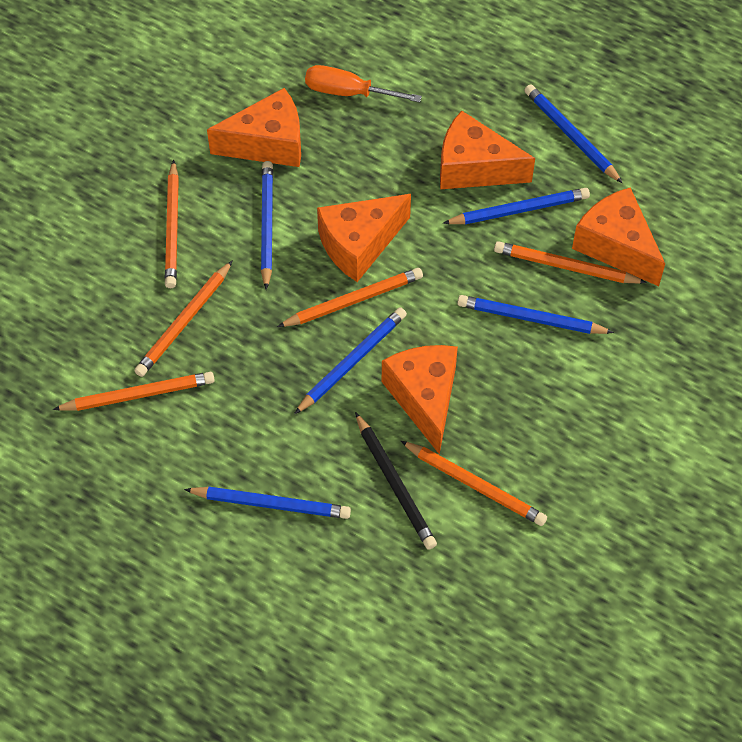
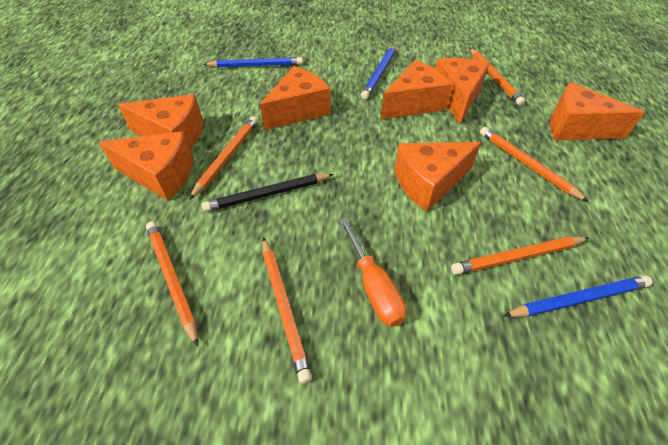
blue pencil: [184,487,351,519] [261,161,273,290] [294,307,407,414] [443,188,590,224] [457,295,614,334] [524,84,622,183] = 6 -> [203,57,303,68] [361,45,396,99] [503,275,652,317] = 3
orange cheese: [207,88,301,167] [317,194,411,282] [382,345,458,455] [440,111,535,189] [572,187,665,286] = 5 -> [99,132,194,201] [118,94,203,149] [260,66,330,130] [380,60,452,120] [395,142,481,212] [435,58,490,124] [550,82,645,140] = 7

